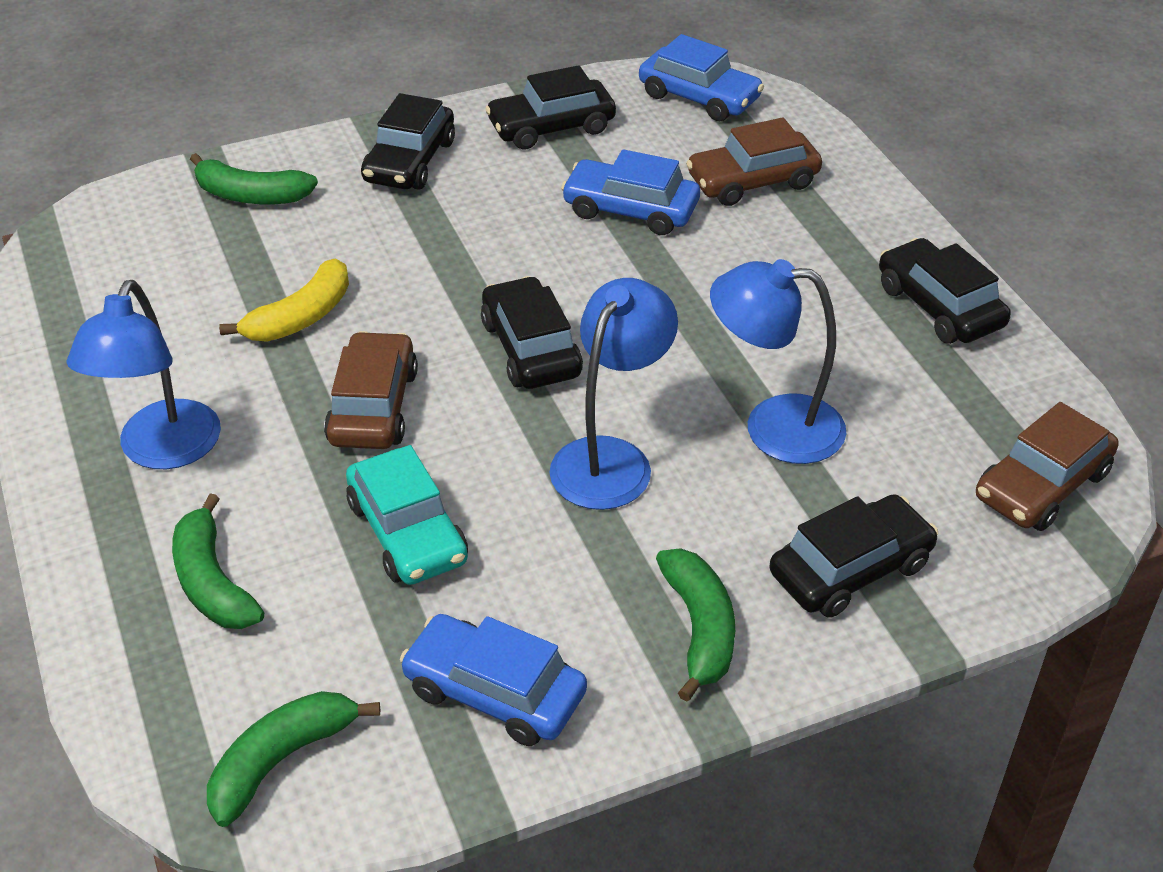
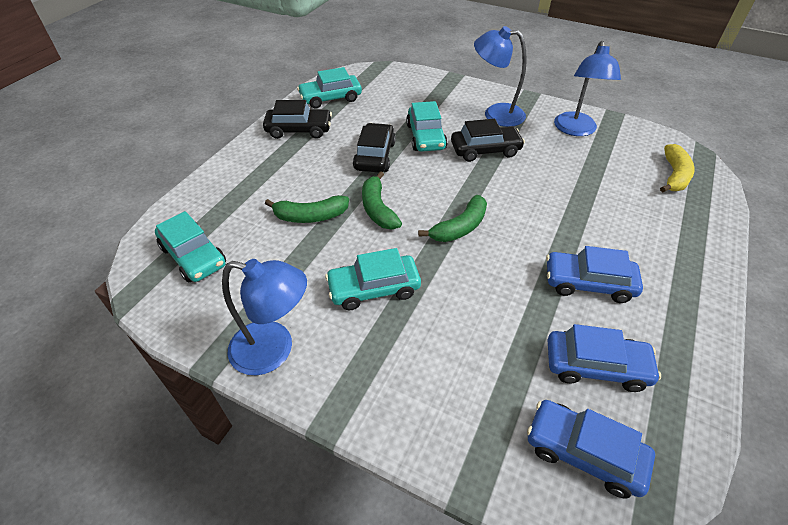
black car: [361,93,455,190] [481,276,583,389] [485,65,616,149] [769,494,938,617] [879,238,1011,344] = 5 -> [263,100,332,139] [353,123,396,173] [451,118,525,162] = 3
brown car: [324,331,418,449] [686,117,822,206] [976,402,1119,531] = 3 -> none = 0
green banana: [172,493,264,629] [190,153,318,205] [207,691,380,827] [656,548,735,702] = 4 -> [265,195,349,223] [362,171,402,229] [418,195,487,242] = 3
turquoise car: [346,445,468,585] = 1 -> [155,211,226,283] [297,67,362,109] [325,248,421,310] [406,101,447,152] = 4

